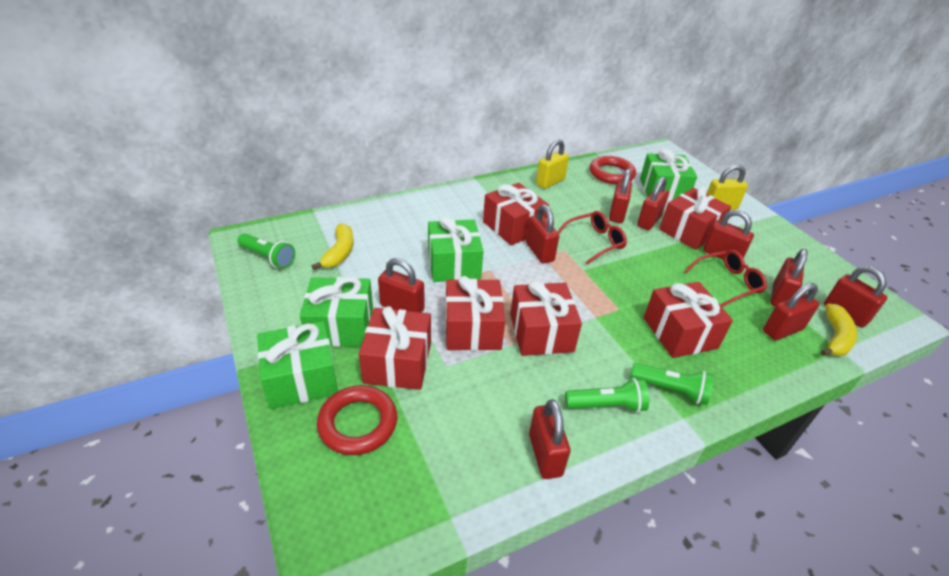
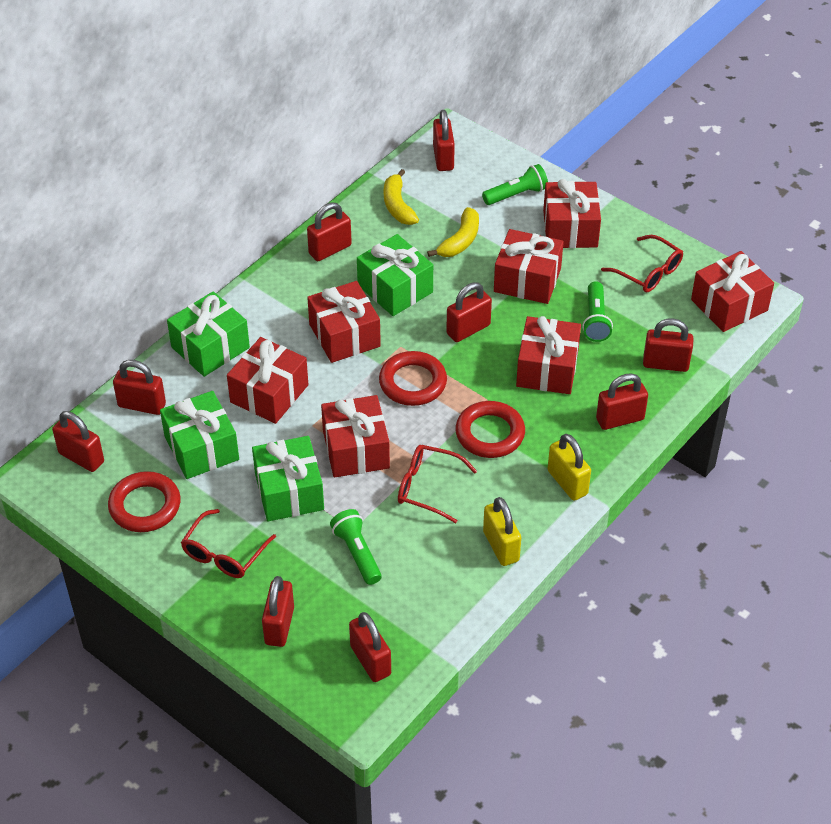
red gift: [359,306,431,390] [445,276,505,351] [483,183,549,245] [510,281,582,356] [644,282,733,358] [659,186,731,250] = 6 -> [227,337,308,424] [307,281,381,363] [321,395,390,477] [494,229,564,304] [516,316,581,394] [543,179,601,248] [691,251,774,332] = 7
red glasses: [557,211,627,264] [685,250,767,307] = 2 -> [181,509,276,578] [398,445,477,523] [601,235,683,292] = 3
red ring: [317,385,397,455] [590,156,636,184] = 2 -> [108,471,180,532] [379,351,447,406] [455,401,525,458] = 3

